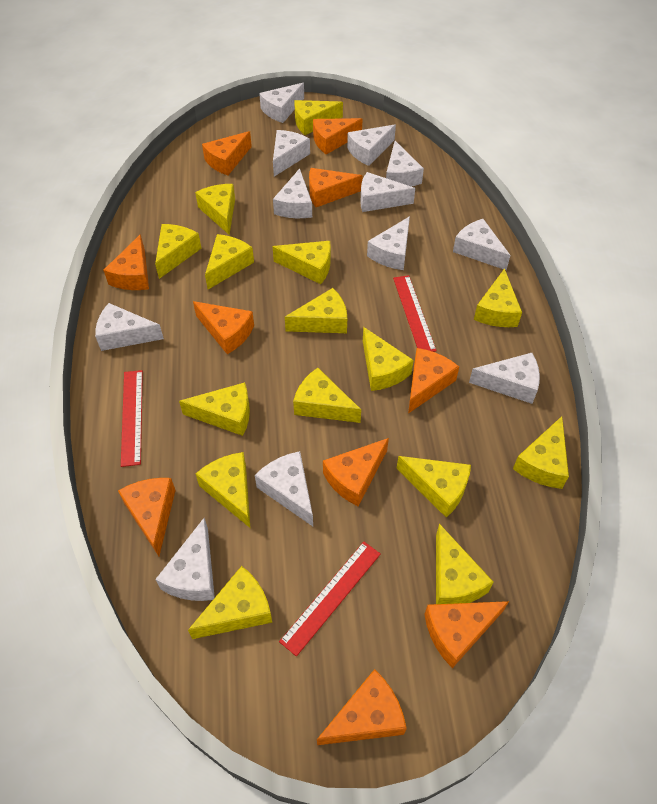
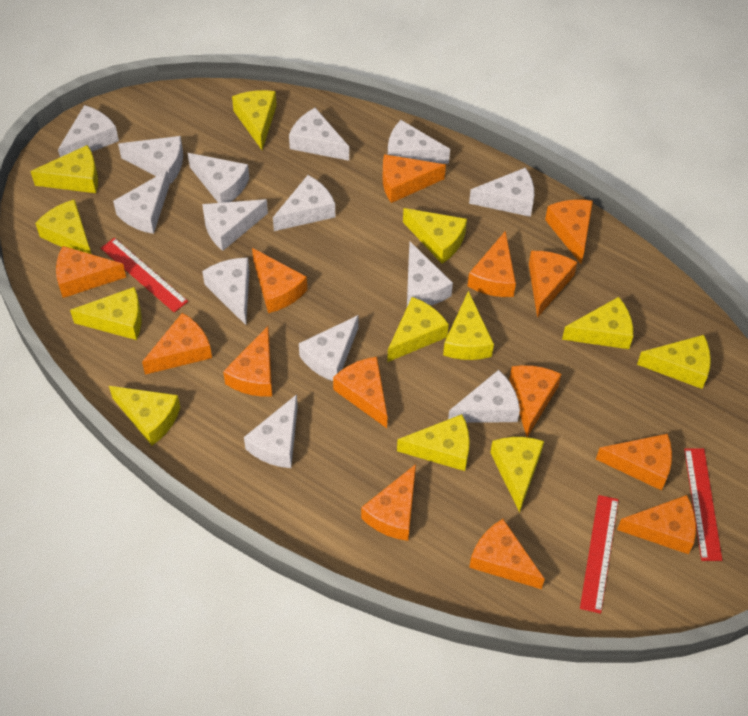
orange cheese: [103,234,149,290] [118,478,176,556] [193,301,254,354] [202,131,252,175] [309,168,362,207] [313,118,362,155] [317,669,407,745] [323,438,389,506] [408,348,459,414] [424,601,509,668] = 10 -> [56,246,126,298] [142,313,212,375] [223,326,272,397] [252,248,307,313] [333,357,387,428] [361,464,416,541] [383,154,446,203] [467,231,516,297] [469,519,545,589] [509,365,562,437] [529,251,577,318] [545,200,593,264] [596,433,672,491] [617,495,696,554] = 14
white cheese: [95,303,164,351] [155,518,215,601] [255,451,313,526] [259,83,304,123] [273,130,310,177] [273,168,312,218] [347,125,396,166] [360,172,415,212] [367,216,410,270] [386,141,424,187] [453,219,511,270] [469,353,540,404] = 12 -> [58,105,119,157] [113,171,170,234] [118,136,183,184] [188,153,249,203] [202,199,268,251] [202,258,250,325] [244,394,298,468] [273,175,335,231] [289,108,349,161] [299,315,358,381] [388,120,450,164] [407,242,453,306] [448,370,520,423] [469,167,534,217] = 14
yellow cheese: [155,224,201,279] [179,382,250,436] [188,566,272,639] [195,184,235,235] [196,452,250,528] [205,234,254,289] [272,241,331,284] [285,288,347,333] [293,368,361,423] [294,100,343,135] [363,327,414,391] [396,456,471,518] [436,524,494,604] [474,268,522,327] [513,416,569,489] = 15 -> [31,145,98,193] [35,199,91,254] [70,287,142,340] [109,386,180,445] [232,90,277,150] [387,297,449,362] [397,414,470,471] [403,208,467,264] [443,291,494,360] [490,437,544,513] [562,297,633,349] [637,335,711,389] = 12

